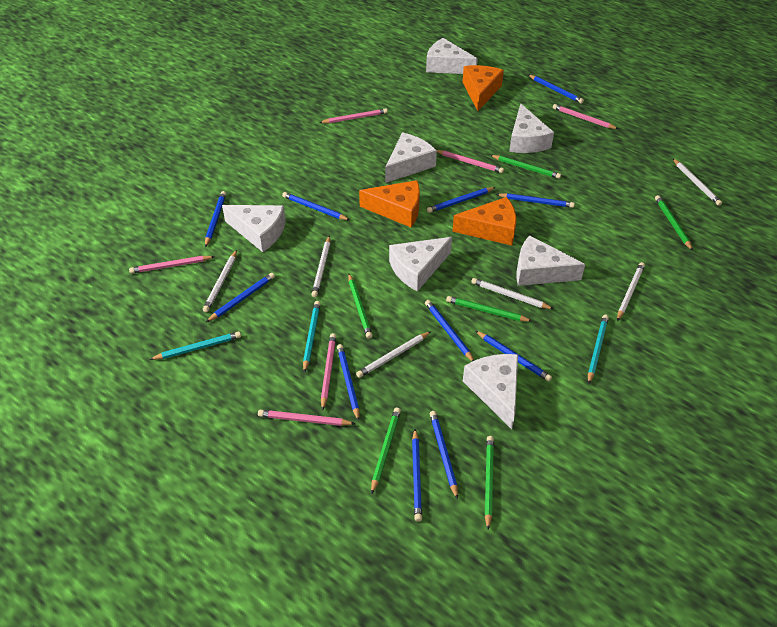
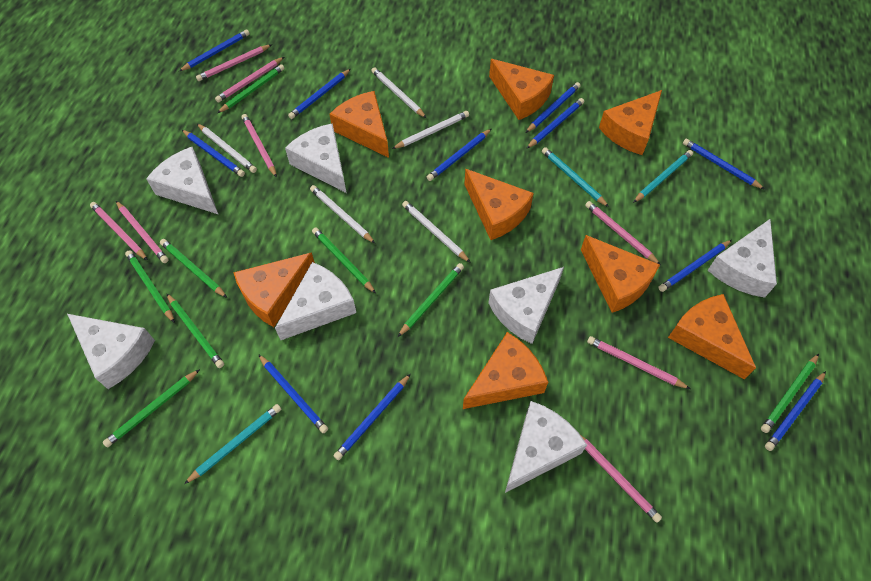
green pencil: [348,274,373,339] [371,408,401,495] [446,296,532,322] [485,436,494,530] [490,155,561,179] [655,195,693,251] = 6 -> [103,369,200,448] [125,250,175,323] [160,239,227,298] [166,293,224,368] [217,64,285,113] [312,227,376,293] [398,263,464,337] [761,354,819,433] = 8
orange cheese: [359,180,420,227] [452,197,516,246] [462,65,504,111] = 3 -> [233,252,315,327] [329,91,389,158] [463,332,548,409] [464,169,534,240] [489,59,554,120] [581,235,660,313] [599,90,662,155] [668,294,756,379] = 8
pink pencil: [129,256,215,274] [258,410,355,426] [319,108,388,123] [321,333,336,411] [437,150,504,173] [553,104,618,129] = 6 -> [90,202,148,261] [116,201,169,263] [196,44,272,81] [215,57,284,103] [241,114,277,178] [581,436,662,523] [585,201,661,265] [587,336,690,389] = 8
white pencil: [203,250,237,312] [311,235,330,297] [356,331,431,378] [471,278,554,309] [617,262,645,321] [673,159,722,206] = 6 -> [197,124,257,173] [310,185,375,243] [371,67,426,118] [392,111,469,149] [402,201,471,263] = 5

